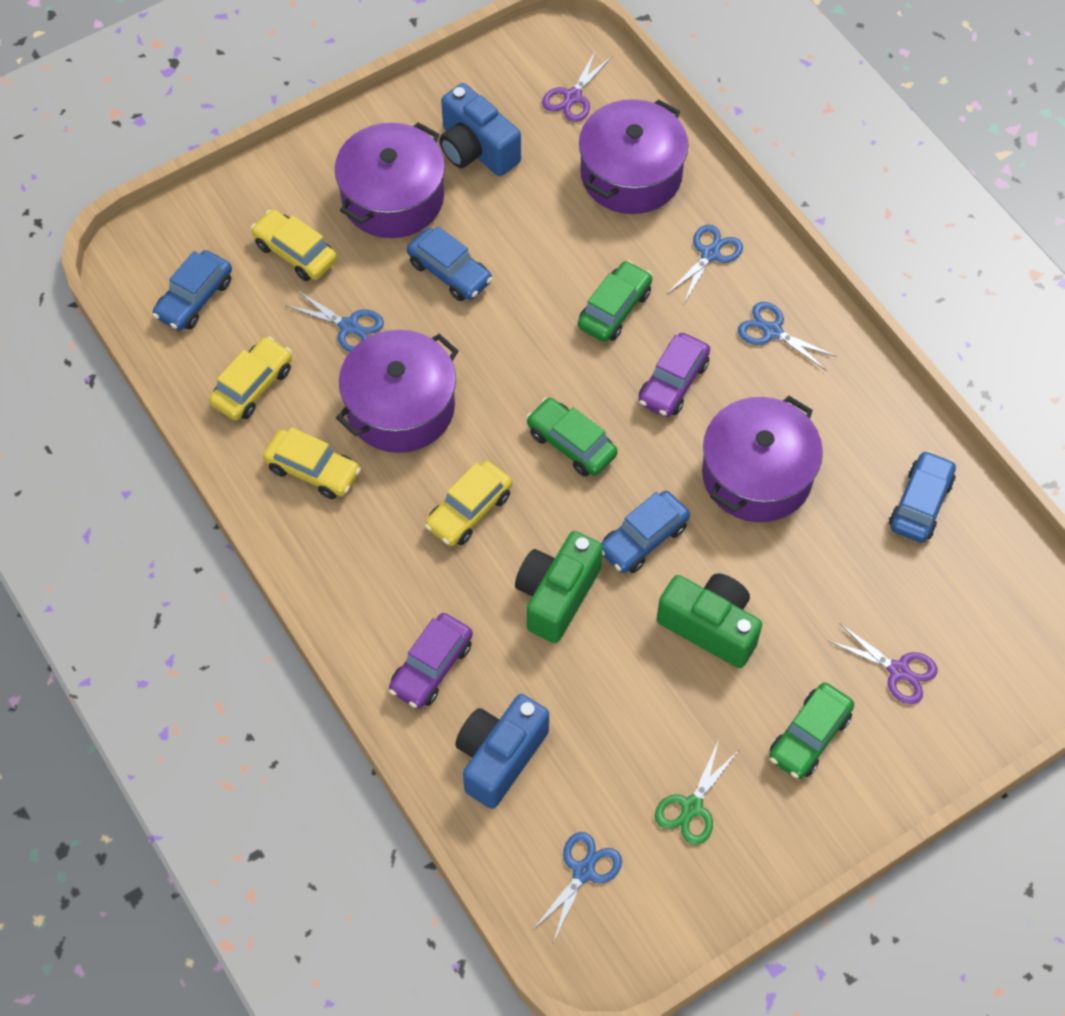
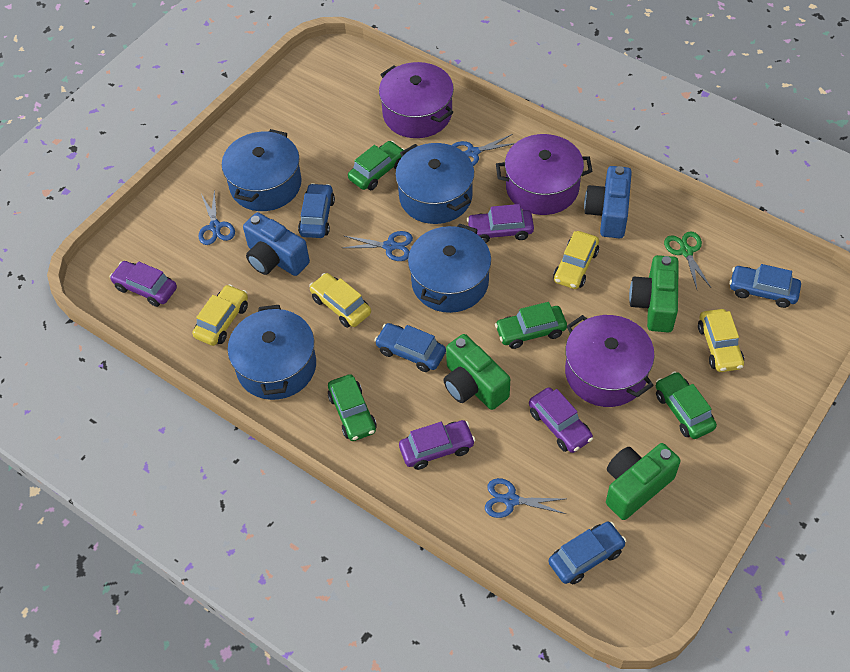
blue pot: none = 0 -> [222,129,302,211] [228,305,316,400] [395,143,474,224] [408,223,491,313] = 4
green camera: [515,531,603,643] [657,573,762,668] = 2 -> [443,334,510,410] [606,443,680,520] [629,255,679,333] = 3
green car: [526,397,618,477] [578,260,652,342] [769,682,854,779] = 3 -> [328,374,377,441] [348,141,405,190] [495,302,567,349] [656,371,717,439] = 4
purple car: [389,613,473,709] [638,333,710,417] = 2 -> [110,261,177,307] [399,420,475,470] [467,204,534,243] [529,387,593,453] = 4
purple pot: [335,122,445,238] [336,330,459,453] [579,99,688,214] [702,396,823,522] = 4 -> [379,62,454,138] [496,134,593,215] [565,315,655,407] = 3
purple scissors: [542,50,613,122] [828,623,938,704] = 2 -> none = 0

